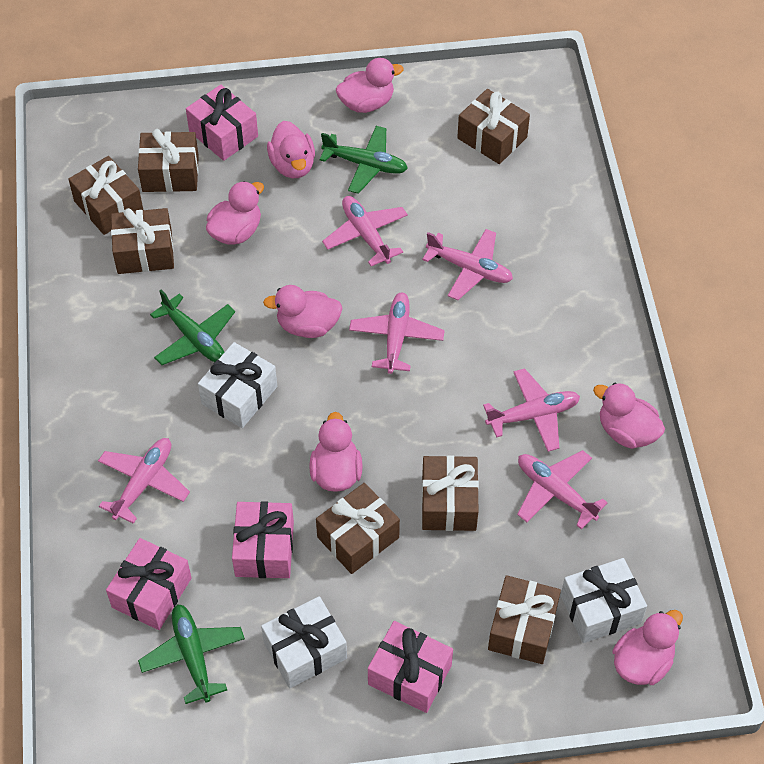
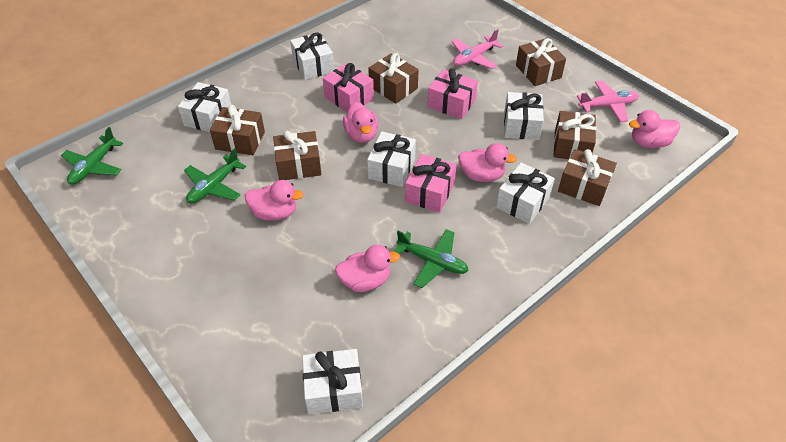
brown gift: [68,156,143,235] [111,208,174,274] [138,129,199,192] [316,483,400,574] [422,456,479,531] [457,89,530,164] [488,575,561,664] = 7 -> [210,105,265,155] [273,131,321,180] [368,53,419,104] [516,38,566,86] [553,111,596,159] [558,149,617,206] = 6
pink duck: [206,181,264,245] [263,285,342,338] [267,121,315,178] [309,412,363,492] [336,58,404,113] [593,383,665,449] [612,610,683,685] = 7 -> [245,180,304,221] [335,245,400,292] [343,102,378,143] [458,143,517,182] [629,110,680,148] = 5
pink gift: [106,538,192,630] [186,85,258,161] [232,501,294,578] [368,621,453,713] = 4 -> [323,63,374,112] [405,154,457,213] [427,68,478,119] = 3
pink plane: [98,438,190,524] [322,196,408,266] [349,292,445,374] [422,229,513,300] [483,368,580,452] [517,450,608,529] = 6 -> [452,29,503,69] [577,80,639,122] = 2
white gift: [198,342,277,428] [261,596,347,688] [561,558,647,643] = 3 -> [178,82,231,132] [290,32,334,80] [302,349,363,414] [367,131,416,187] [496,163,555,224] [504,92,544,140] = 6

